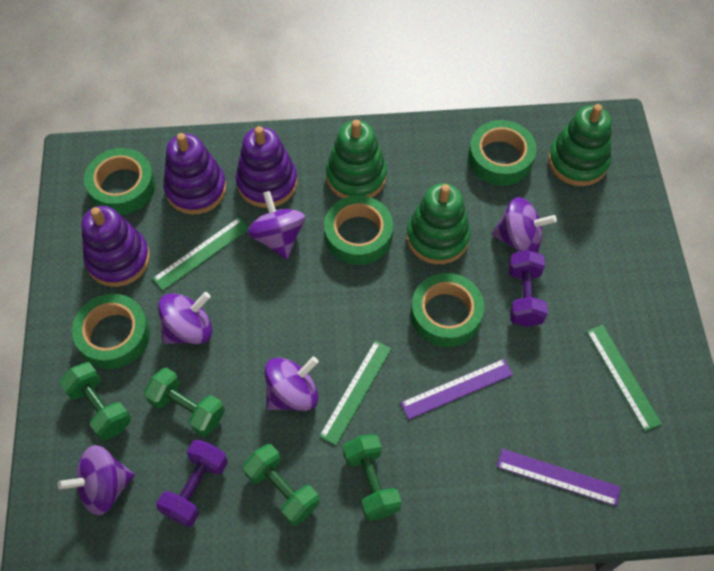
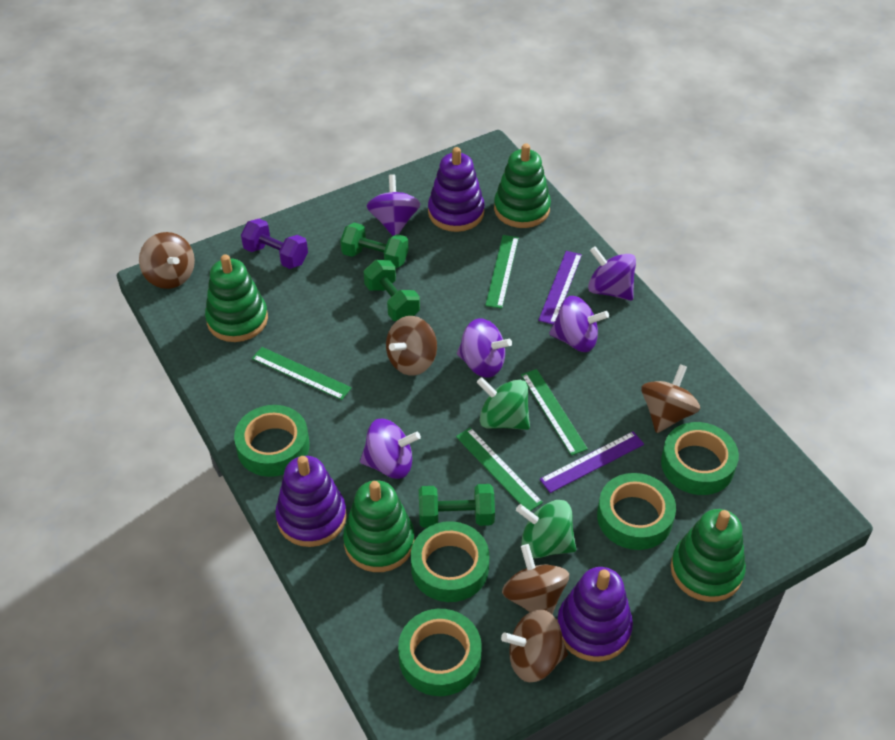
brown spinning top: none = 0 -> [139,232,195,289] [386,316,437,376] [501,609,568,683] [502,544,569,614] [641,364,700,433] = 5
green dumbbell: [59,362,131,440] [144,368,225,437] [243,444,320,526] [343,434,402,521] = 4 -> [340,223,409,269] [364,260,420,321] [419,484,495,528] = 3
green ruler: [152,217,249,291] [319,340,392,445] [587,325,662,431] = 3 -> [252,347,352,400] [456,427,543,511] [485,235,519,309] [521,369,588,456] = 4
green spinning top: none = 0 -> [477,377,530,430] [516,500,576,559] = 2
green stacking toy: [326,120,387,198] [407,183,470,264] [548,104,612,186] = 3 -> [205,254,268,342] [343,480,415,572] [494,143,551,228] [671,509,746,602] = 4
purple dumbbell: [156,440,228,527] [508,250,548,327] = 2 -> [241,219,308,269] = 1

